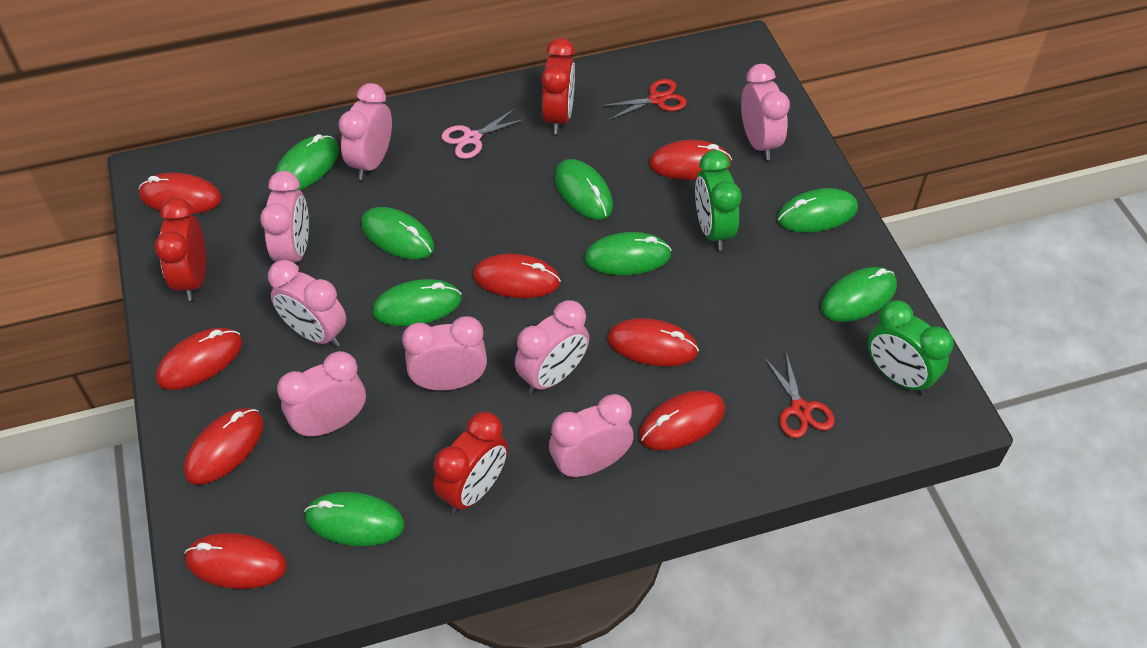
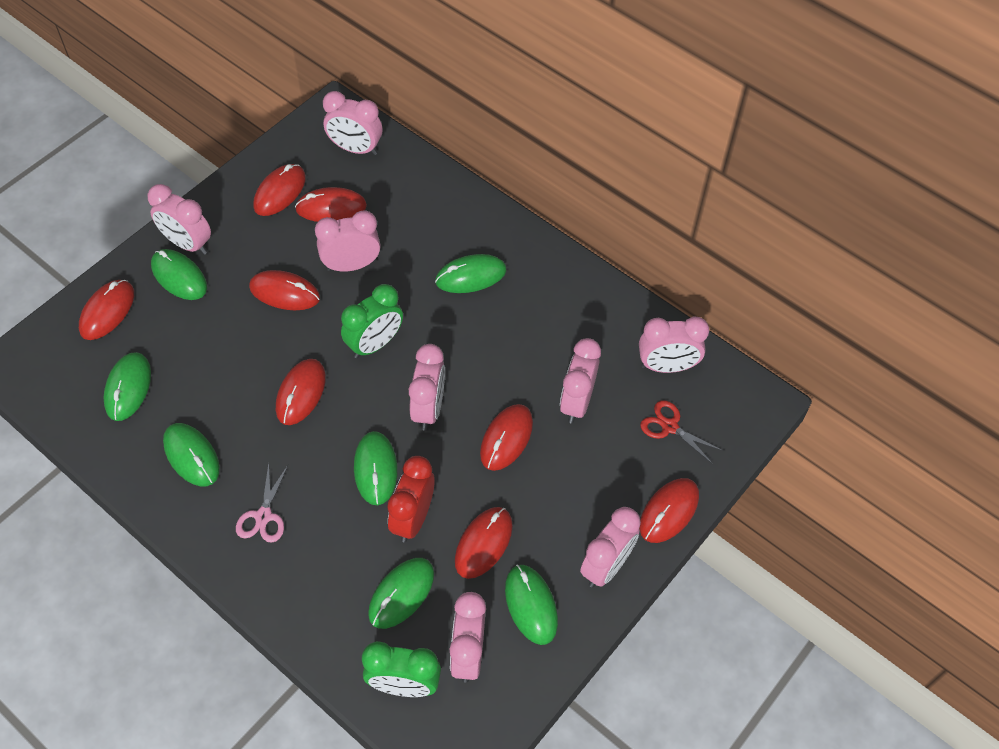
green mouse: [274,134,339,190] [304,492,404,546] [361,207,434,259] [372,279,462,326] [555,159,613,220] [584,232,672,275] [777,188,858,233] [821,267,897,322] = 8 -> [103,352,151,421] [151,249,207,300] [163,423,220,486] [354,431,398,505] [368,558,434,629] [435,254,506,293] [505,565,558,645] = 7
red clock: [155,198,206,301] [433,412,508,514] [541,38,575,134] = 3 -> [387,456,435,542] = 1
red scissors: [601,79,687,120] [764,353,835,438] = 2 -> [640,400,724,464] = 1

